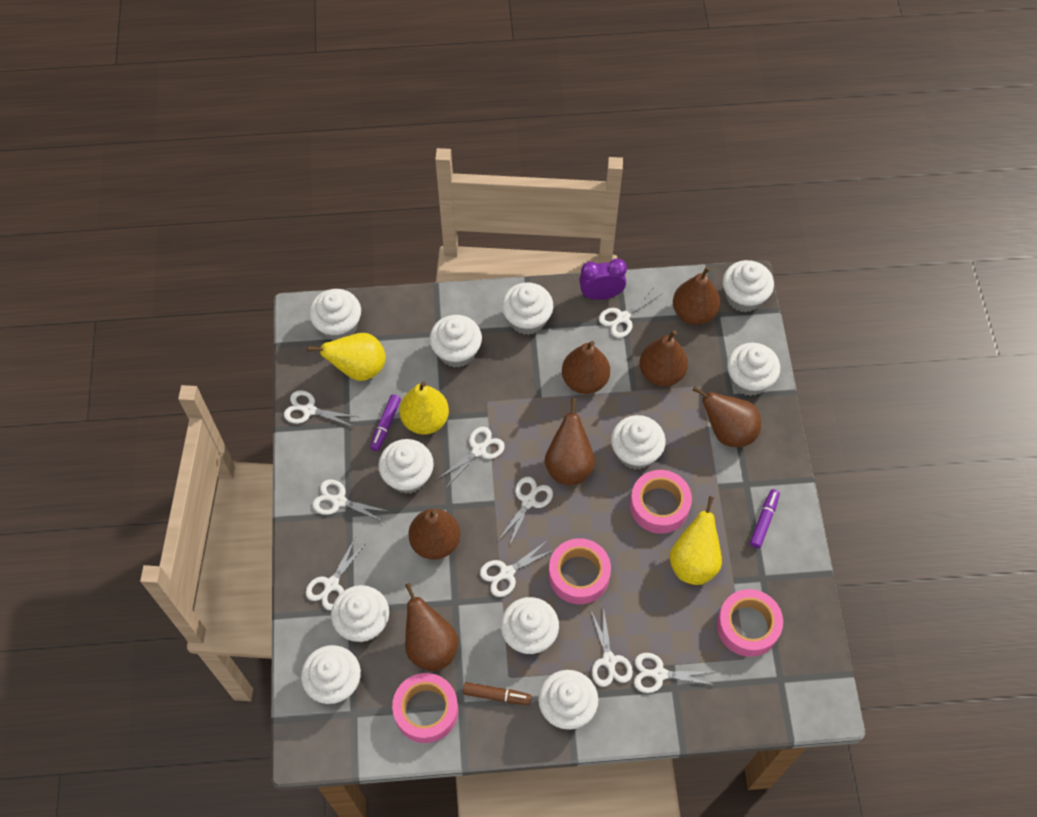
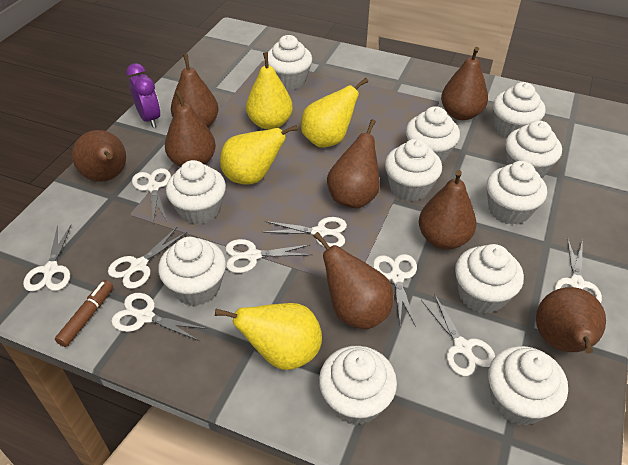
brown pear: [405,583,458,671] [409,509,460,560] [545,398,595,485] [562,341,610,394] [639,330,688,386] [673,266,720,325] [693,386,761,447] = 7 -> [72,130,126,182] [165,90,216,167] [171,54,218,127] [313,232,393,329] [327,119,380,208] [419,170,476,250] [441,47,488,120] [536,287,606,353] = 8
pink tape: [392,673,458,743] [549,538,611,604] [630,470,692,534] [717,589,783,657] = 4 -> none = 0
purple marker: [370,394,401,451] [750,489,780,549] = 2 -> none = 0
yellow pear: [307,333,386,381] [399,382,449,435] [670,496,722,585] = 3 -> [215,303,322,370] [220,125,298,184] [246,52,293,130] [301,78,368,148] = 4

